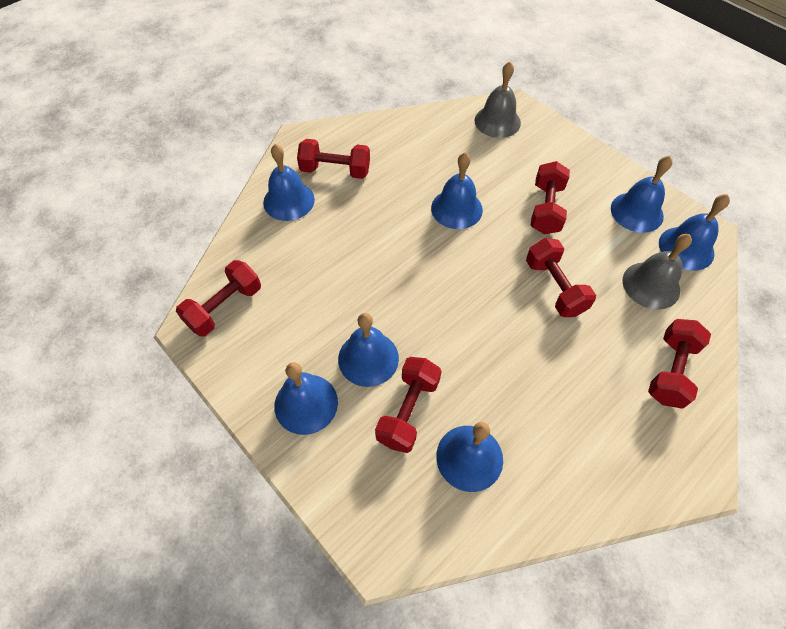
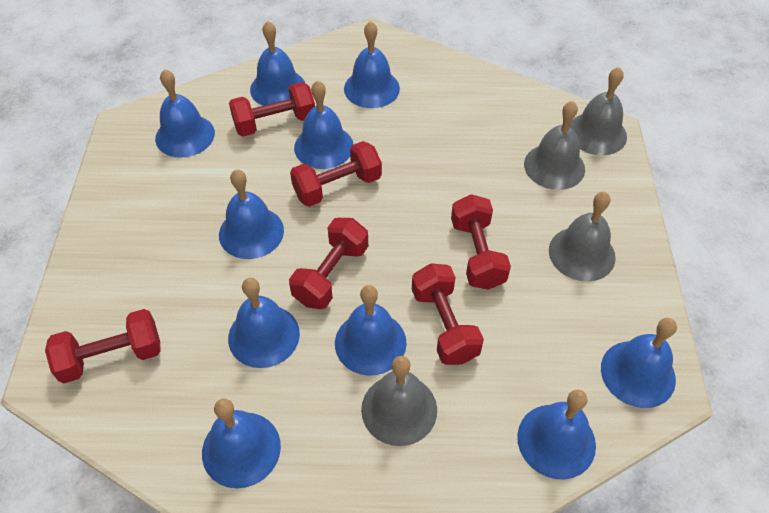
blue bell: [263,144,315,221] [274,362,338,435] [338,313,399,387] [431,152,483,229] [436,422,503,492] [611,156,672,233] [659,194,730,271] = 7 -> [155,69,215,158] [202,399,281,488] [219,169,284,259] [228,278,300,368] [250,21,305,106] [294,80,354,169] [335,285,407,376] [344,21,400,108] [517,390,596,480] [601,318,677,408] = 10
grey bell: [474,62,521,138] [623,234,692,310] = 2 -> [361,356,437,446] [524,101,585,190] [549,192,616,282] [569,67,627,155] = 4

